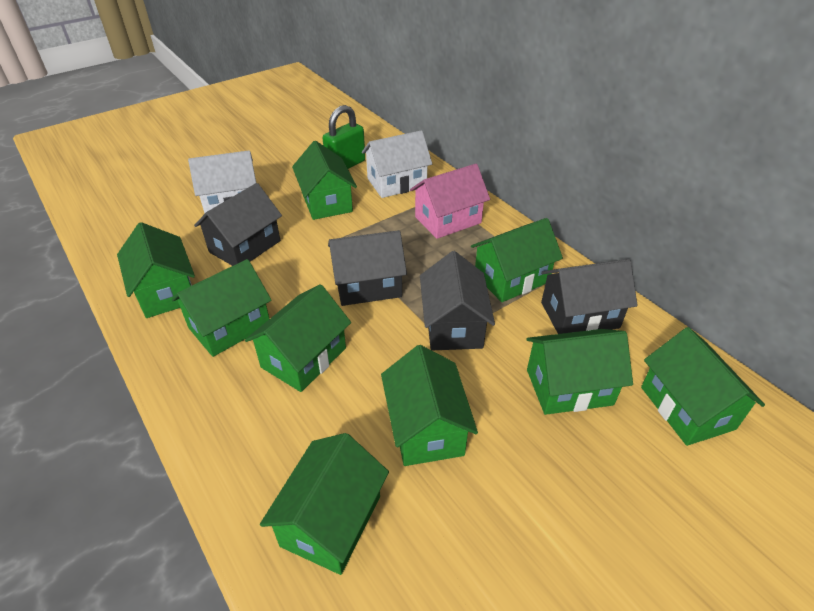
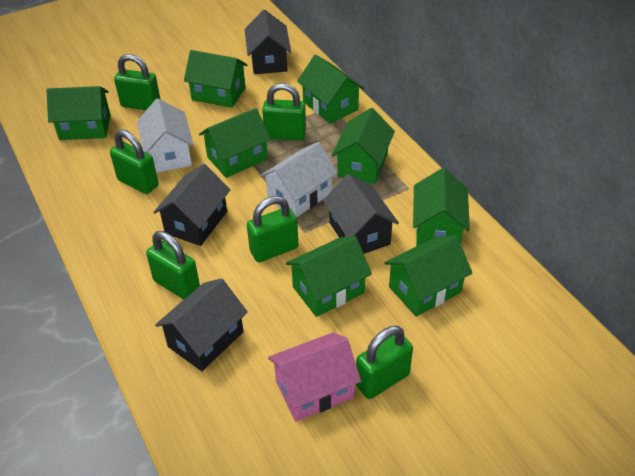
green house: [117,222,195,318] [171,259,272,357] [245,284,351,392] [260,433,389,575] [292,141,357,220] [381,345,478,466] [471,218,563,302] [527,329,633,415] [641,327,765,446] = 9 -> [46,86,111,140] [184,50,247,108] [199,108,271,178] [286,236,372,317] [297,55,364,124] [332,108,395,184] [384,235,472,317] [413,168,470,246] = 8
green padlock: [323,105,365,169] = 1 -> [110,129,158,194] [114,54,161,110] [146,231,200,300] [247,196,298,262] [262,83,306,140] [356,326,413,399] = 6

